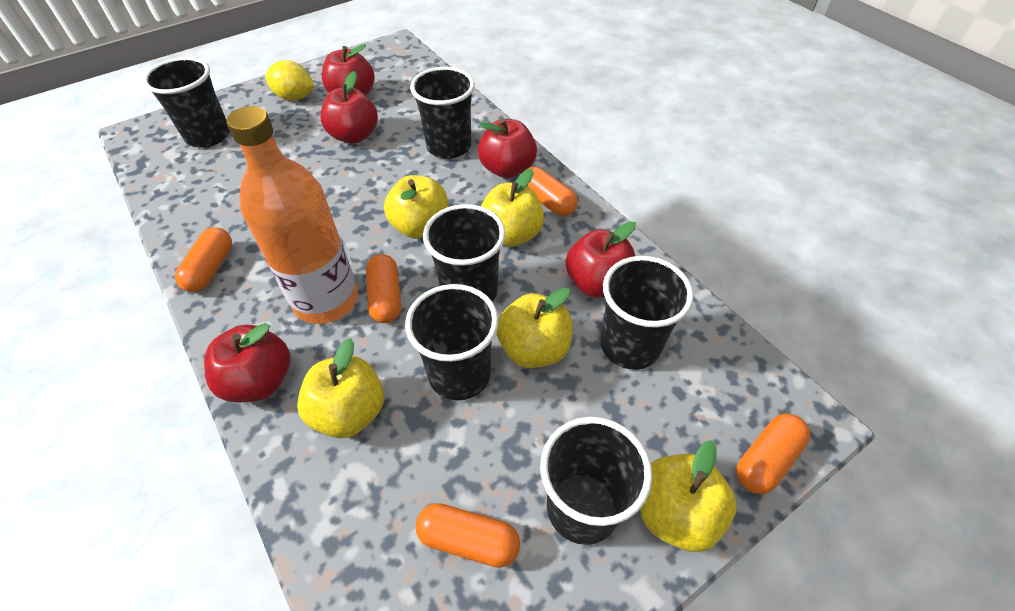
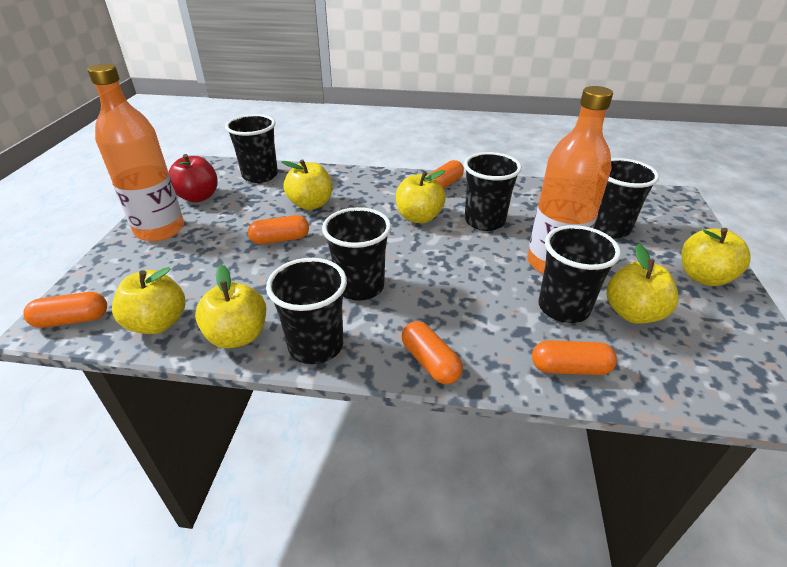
orange bottle: [226,106,358,324] = 1 -> [88,64,184,242] [527,86,613,274] = 2
red apple: [204,323,290,403] [320,71,378,144] [322,44,375,95] [478,119,537,178] [565,221,636,298] = 5 -> [169,154,218,202] = 1
yellow apple: [297,338,384,438] [384,175,449,239] [481,168,544,247] [496,288,573,368] [640,440,737,552] = 5 -> [112,267,185,334] [195,265,266,348] [281,160,332,210] [396,170,445,223] [607,244,679,324] [681,228,750,286] = 6
yellow lemon: [265,60,315,101] = 1 -> none = 0

